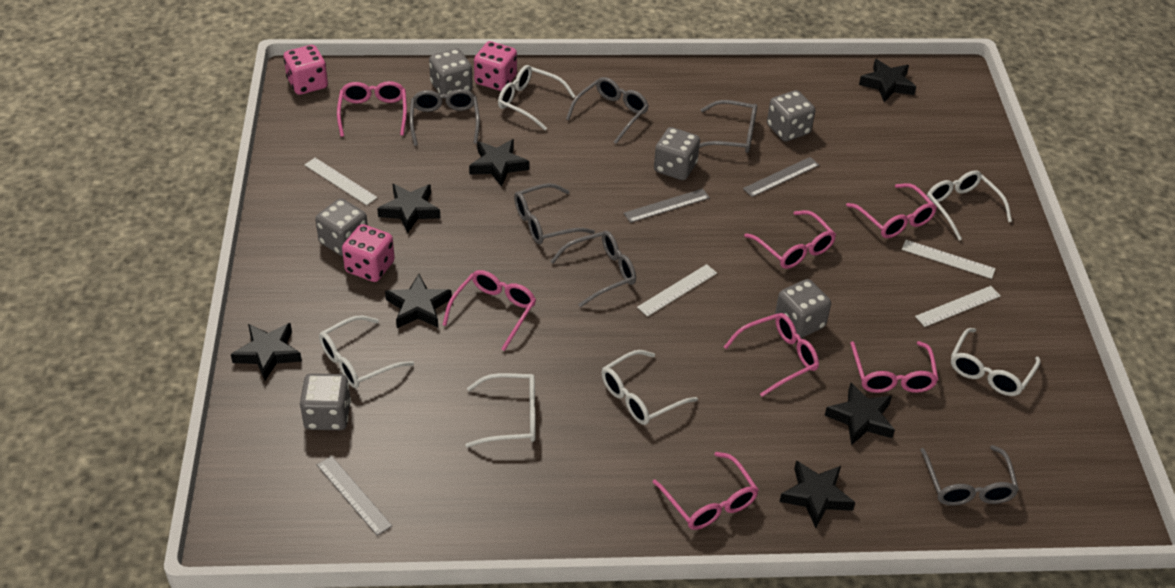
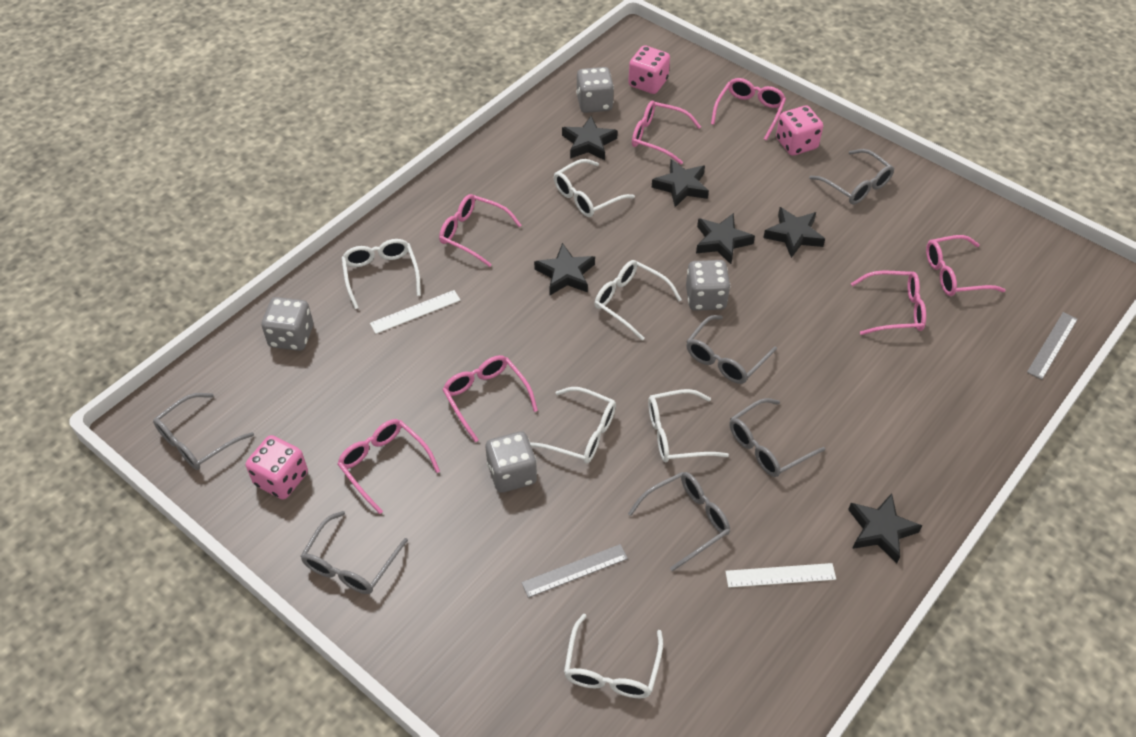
black star: [231,323,302,381] [377,184,440,233] [385,274,452,328] [469,139,529,187] [779,460,855,528] [825,383,895,445] [859,59,916,102] = 7 -> [534,243,595,295] [562,116,618,160] [652,159,709,207] [696,213,755,264] [763,207,825,258] [848,493,922,563] = 6
grey dice: [300,373,351,430] [315,198,368,256] [429,49,473,99] [654,127,700,180] [767,90,815,141] [775,279,831,338] = 6 -> [261,297,313,351] [486,431,537,493] [576,67,614,113] [686,260,730,311] = 4
grey ruler: [317,456,392,536] [624,189,710,223] [743,157,819,197] = 3 -> [521,544,628,598] [1027,312,1078,380] = 2
white ruler: [305,158,378,205] [637,264,717,317] [902,240,996,279] [915,286,1001,327] = 4 -> [370,290,461,334] [725,563,836,588] = 2

